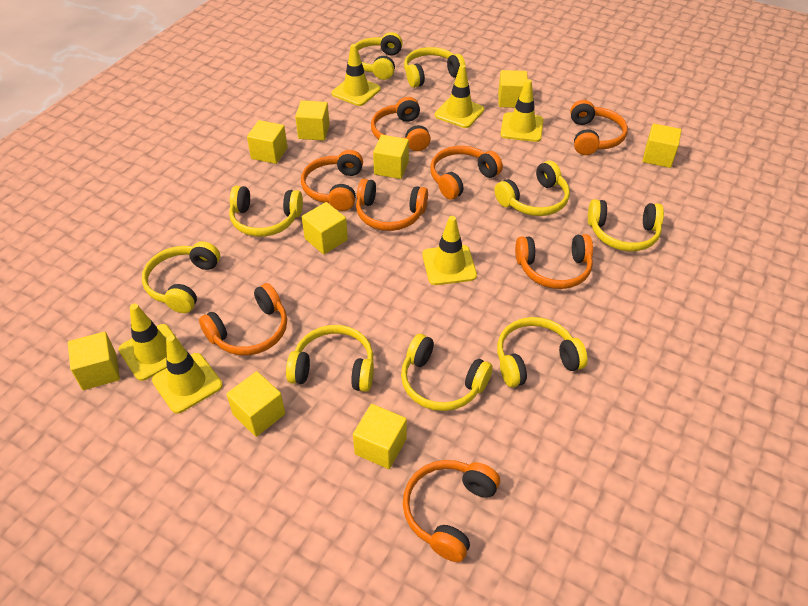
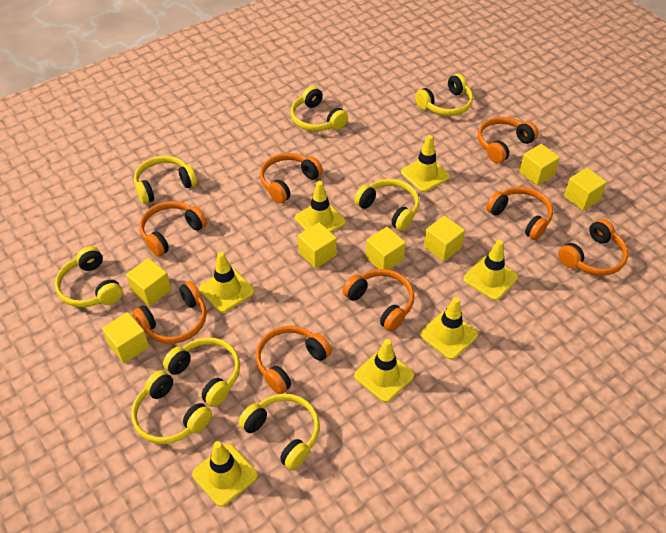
yellow cube: [68,332,120,390] [226,371,285,437] [247,120,287,164] [295,100,330,141] [302,202,348,254] [353,404,407,469] [373,135,409,179] [498,70,528,108] [643,124,682,168] = 9 -> [102,312,149,363] [126,258,171,306] [298,222,337,268] [366,227,406,270] [424,216,465,262] [519,144,560,186] [564,168,607,211] = 7
yellow headphones: [142,241,220,313] [229,186,303,237] [286,325,374,392] [356,32,403,80] [401,334,493,411] [404,47,466,88] [494,161,570,216] [497,317,588,387] [588,199,664,251] = 9 -> [55,246,123,307] [131,370,212,444] [134,156,197,204] [163,337,240,407] [238,394,320,470] [291,86,348,131] [354,179,419,231] [415,74,473,116] = 8
yellow traffic cone: [118,304,182,381] [152,335,223,414] [332,44,381,106] [422,216,477,285] [435,65,484,128] [500,79,544,142] = 6 -> [192,441,258,507] [199,252,254,313] [295,181,346,233] [354,339,414,402] [401,135,450,192] [420,297,478,360] [464,240,518,301] = 7

